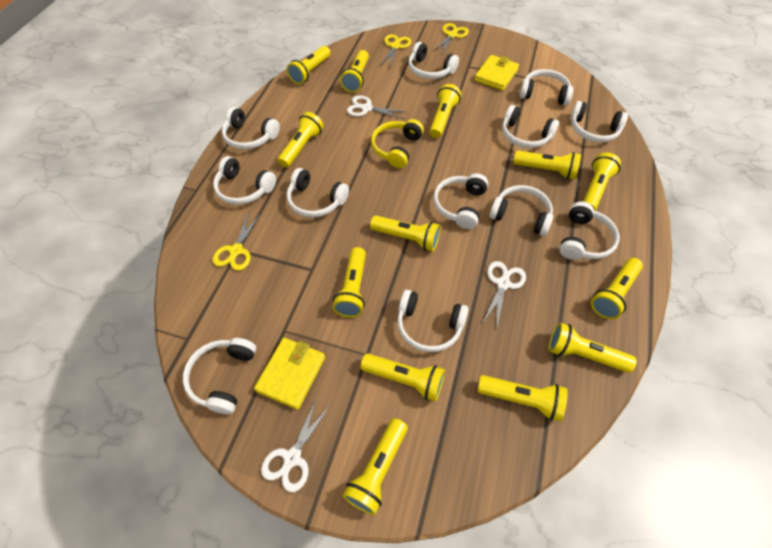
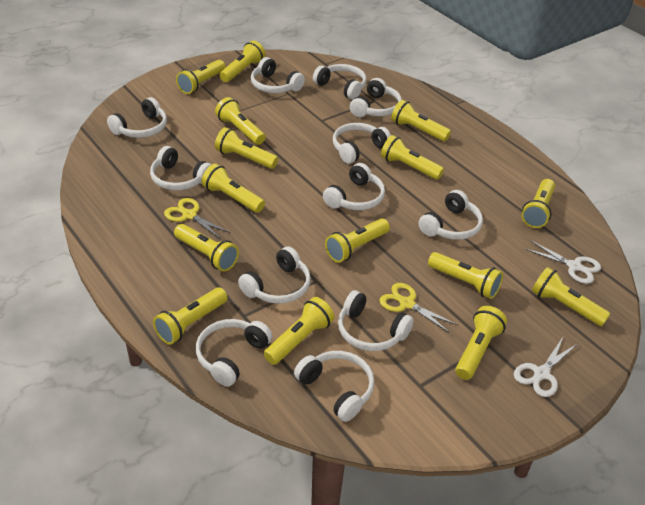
white scissors: [261,400,331,492] [347,95,406,119] [482,261,526,327] = 3 -> [514,337,577,397] [524,240,601,284] = 2
yellow flashlight: [278,112,324,168] [287,46,331,84] [333,247,366,318] [340,50,369,92] [343,418,408,515] [361,354,445,402] [370,215,441,251] [429,84,461,138] [477,375,568,422] [513,151,581,179] [549,323,637,373] [583,152,621,211] [591,258,643,319] = 13 -> [153,288,228,345] [174,224,239,272] [176,60,226,94] [201,164,265,213] [215,97,266,145] [215,127,278,169] [220,40,265,82] [264,297,335,365] [325,219,390,263] [381,135,444,180] [391,100,451,142] [428,252,503,299] [455,306,507,380] [522,179,555,228] [532,267,610,326] = 15
yellow headphones: [371,119,424,168] = 1 -> none = 0
yellow scissors: [213,212,261,271] [380,34,411,67] [433,23,469,54] = 3 -> [164,198,231,239] [379,283,458,333] = 2
yellow wallet: [254,338,325,410] [474,55,519,91] = 2 -> none = 0

